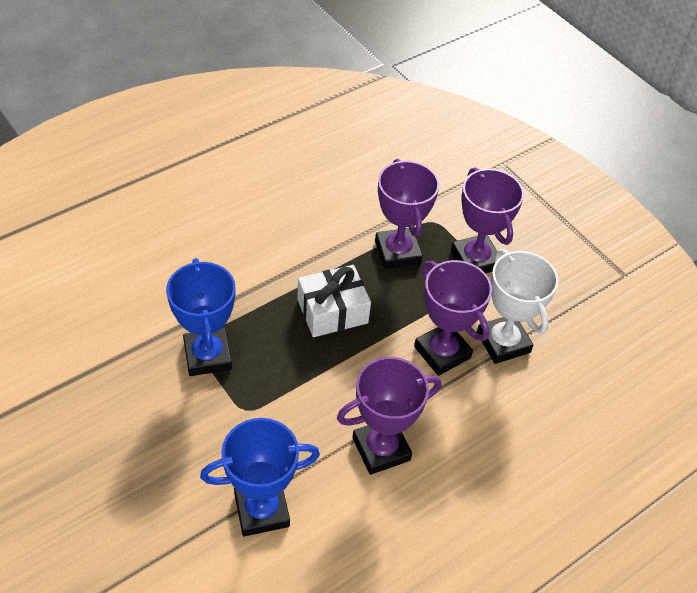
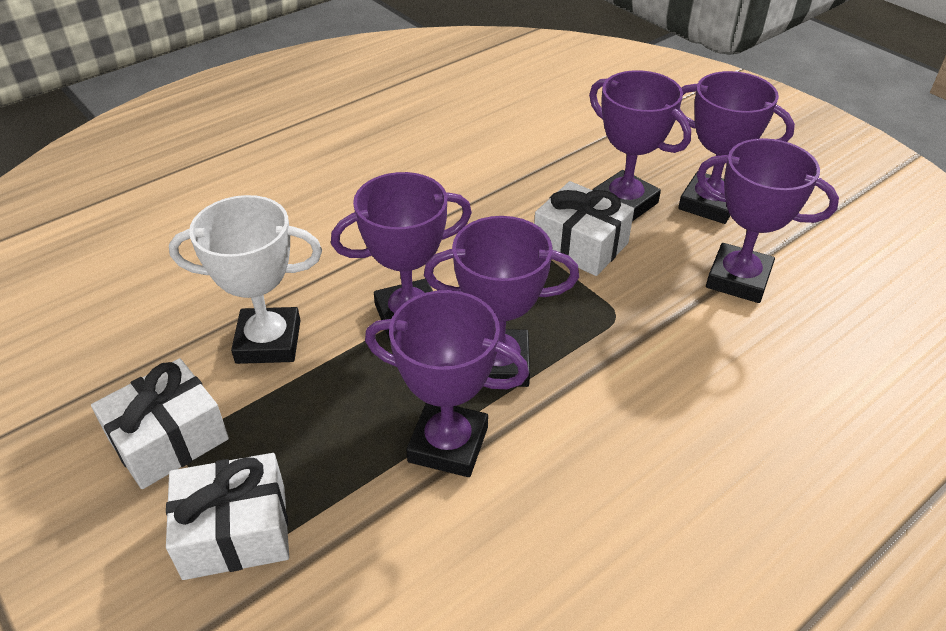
blue trophy: [166,258,235,376] [200,418,320,537] = 2 -> none = 0
purple trophy: [337,357,442,475] [375,159,439,269] [414,260,492,376] [451,167,524,273] = 4 -> [331,172,472,340] [365,290,529,477] [424,216,579,387] [589,70,691,221] [678,71,795,224] [697,138,839,303] = 6
white gift: [297,265,371,337] = 1 -> [91,358,229,489] [166,453,289,580] [534,181,634,276] = 3

